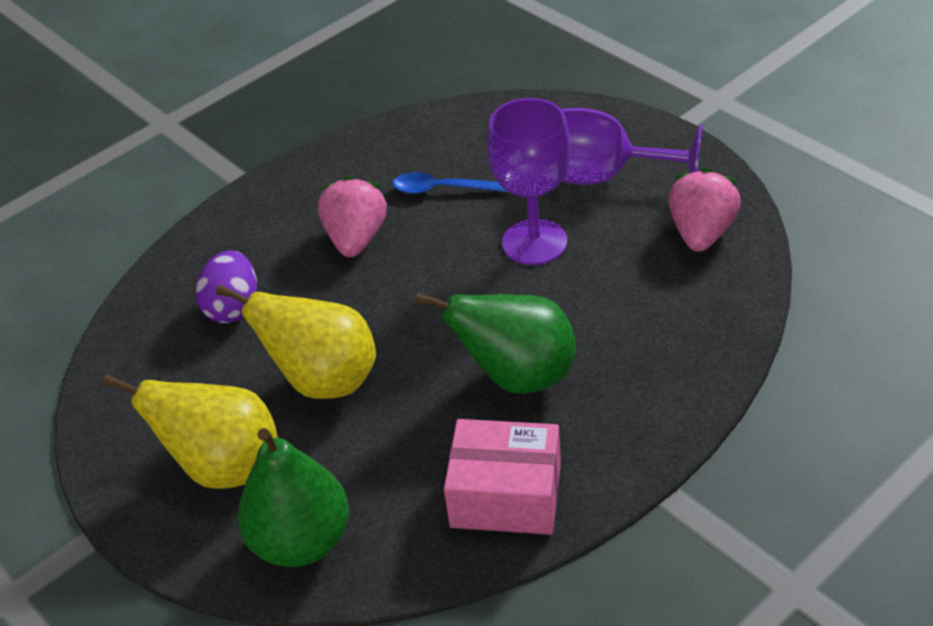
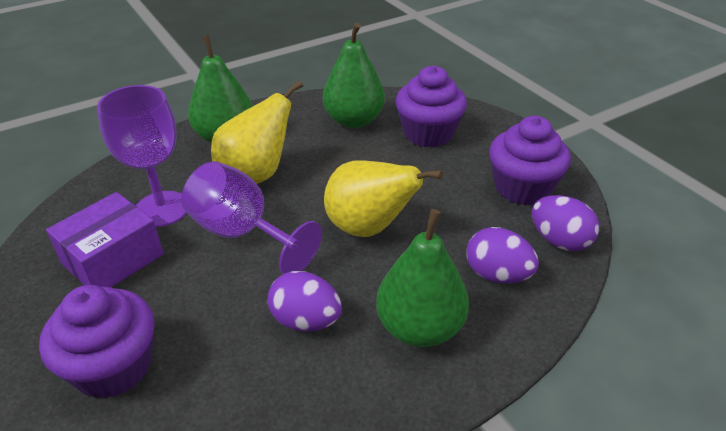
blue spoon: [393,172,508,194] = 1 -> none = 0
green pear: [237,428,349,567] [415,293,576,394] = 2 -> [188,35,253,143] [323,23,385,128] [376,209,469,347] = 3
pink box: [444,419,561,535] = 1 -> none = 0
pink strawberry: [318,176,387,257] [668,168,741,252] = 2 -> none = 0
purple box: none = 0 -> [46,192,164,287] = 1
purple cupcake: none = 0 -> [39,285,155,399] [396,66,467,148] [489,116,571,205] = 3
purple egg: [195,250,257,323] = 1 -> [267,271,342,332] [467,227,539,283] [532,195,600,251] = 3

